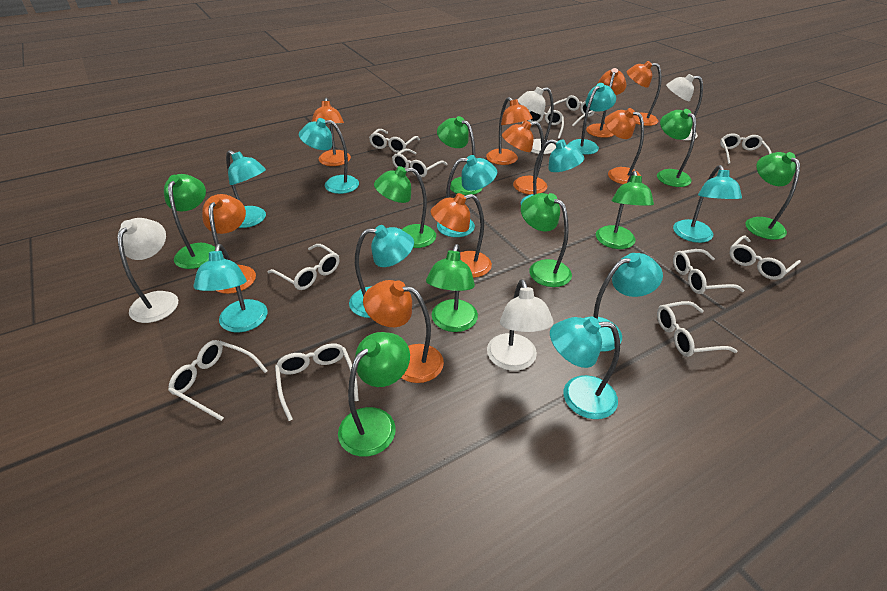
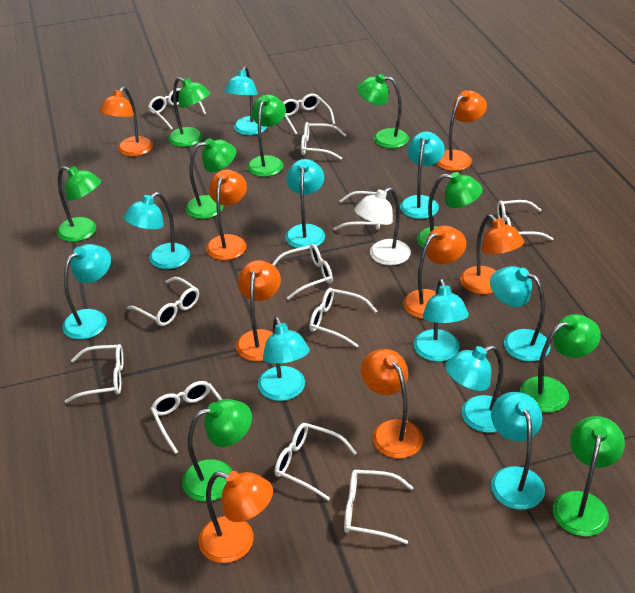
orange lamp: [202,194,256,294] [312,98,351,166] [363,280,444,383] [431,193,492,278] [486,97,533,165] [502,120,547,195] [586,68,627,138] [605,108,644,184] [627,61,661,126] = 9 -> [99,87,153,156] [198,471,273,563] [206,170,247,260] [236,260,281,362] [361,349,423,459] [403,226,466,319] [436,90,487,171] [460,215,524,294] = 8
white glasses: [168,340,268,421] [268,244,339,290] [275,343,359,421] [369,129,420,153] [392,149,447,178] [522,110,564,139] [548,95,595,127] [657,301,737,357] [673,249,745,294] [720,133,772,164] [729,236,801,280] = 11 -> [65,344,124,403] [127,277,199,326] [148,88,206,130] [151,381,223,454] [272,244,333,300] [275,423,357,501] [283,93,335,135] [301,122,346,160] [309,288,377,348] [333,191,380,231] [344,470,414,544] [497,200,553,241] = 12
white lamp: [118,218,178,323] [487,279,553,371] [518,87,556,154] [666,74,703,140] = 4 -> [354,187,411,265] = 1

